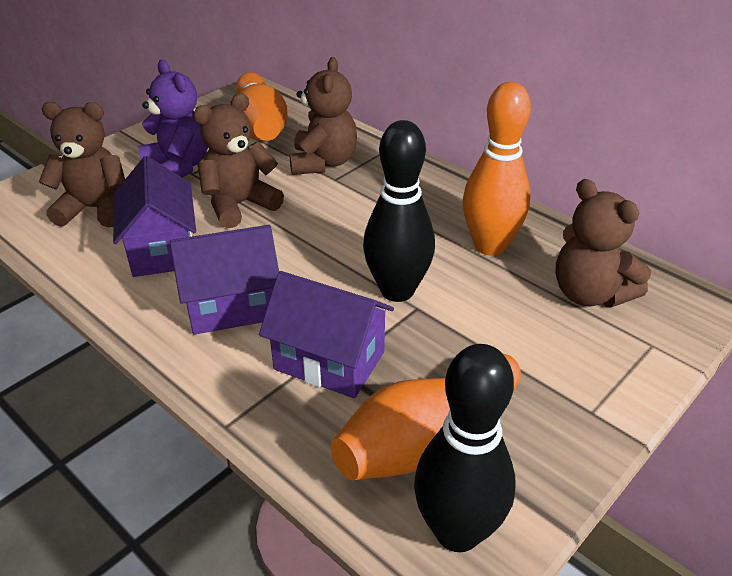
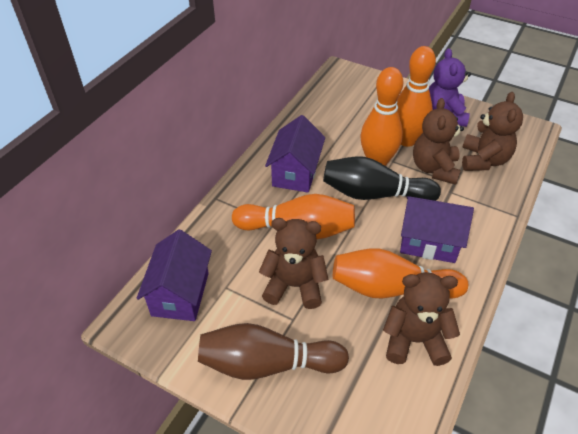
black bowling pin: [363,120,435,302] [414,344,516,552] = 2 -> [323,156,441,201] = 1
brown bowling pin: none = 0 -> [198,323,349,380] = 1
orange bowling pin: [236,72,288,141] [331,353,521,480] [462,82,531,256] = 3 -> [232,194,355,239] [333,248,468,299] [360,67,403,166] [397,46,436,147] = 4

